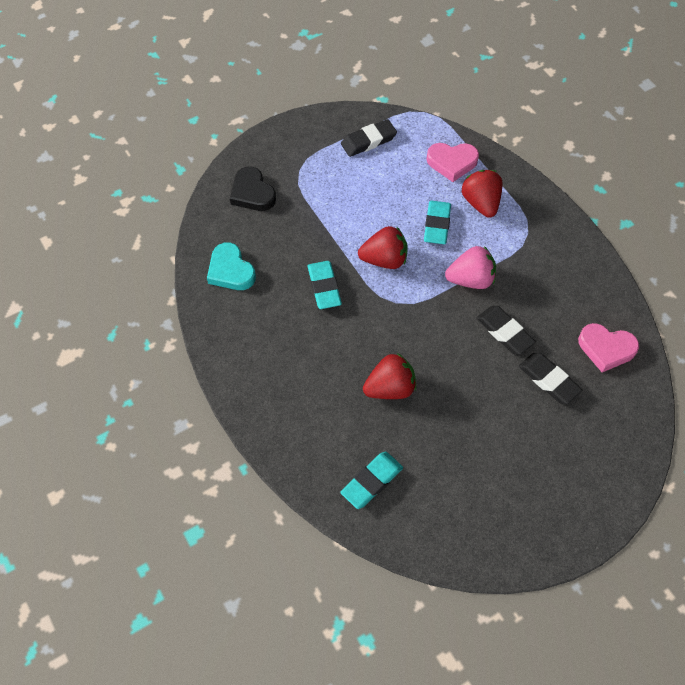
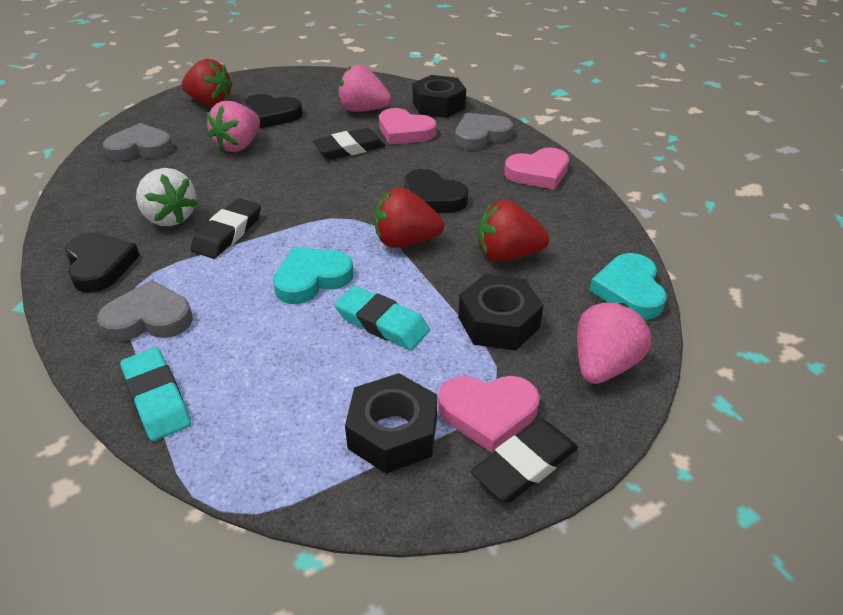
black heart: [230,167,276,211] = 1 -> [65,233,140,293] [243,94,303,128] [404,169,468,213] = 3
black nut: none = 0 -> [345,373,437,474] [413,75,466,118] [458,274,544,351] = 3
grey heart: none = 0 -> [97,280,193,341] [103,123,173,161] [455,113,513,150] = 3
pink heart: [426,143,479,182] [578,323,639,372] = 2 -> [379,108,436,145] [438,376,540,453] [504,147,569,190] = 3
pink strawberry: [445,246,496,289] = 1 -> [207,101,260,152] [338,65,391,112] [577,302,651,384] = 3
turquoise eraser: [307,261,342,309] [340,452,403,509] [424,201,451,244] = 3 -> [120,348,191,441] [334,286,430,350] = 2
turquoise heart: [207,242,256,290] = 1 -> [273,247,353,304] [589,253,667,319] = 2
white strawberry: none = 0 -> [136,168,198,226] = 1

